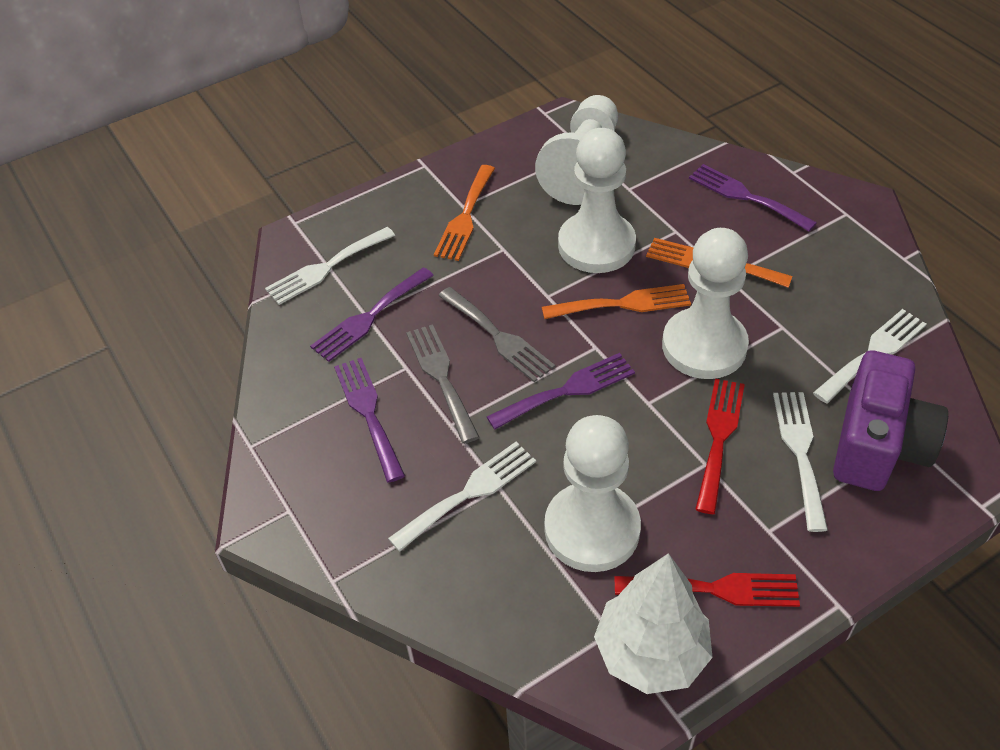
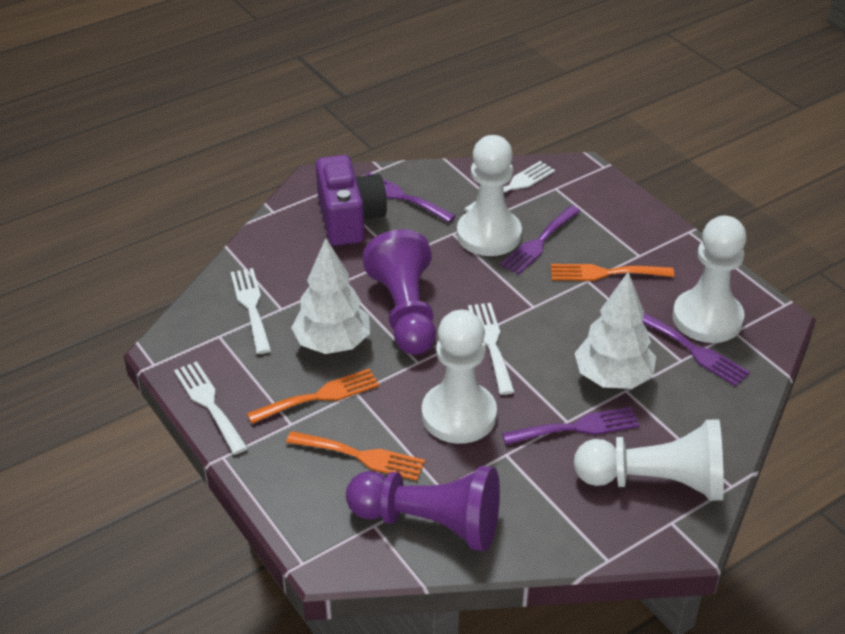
grey fork: [406,324,479,444] [438,287,555,382] = 2 -> none = 0
purple pawn: none = 0 -> [346,466,500,551] [362,229,436,355] = 2
red fork: [615,573,800,607] [695,379,745,514] = 2 -> none = 0
white tree: [594,553,713,694] = 1 -> [291,238,370,354] [575,272,656,389] = 2

